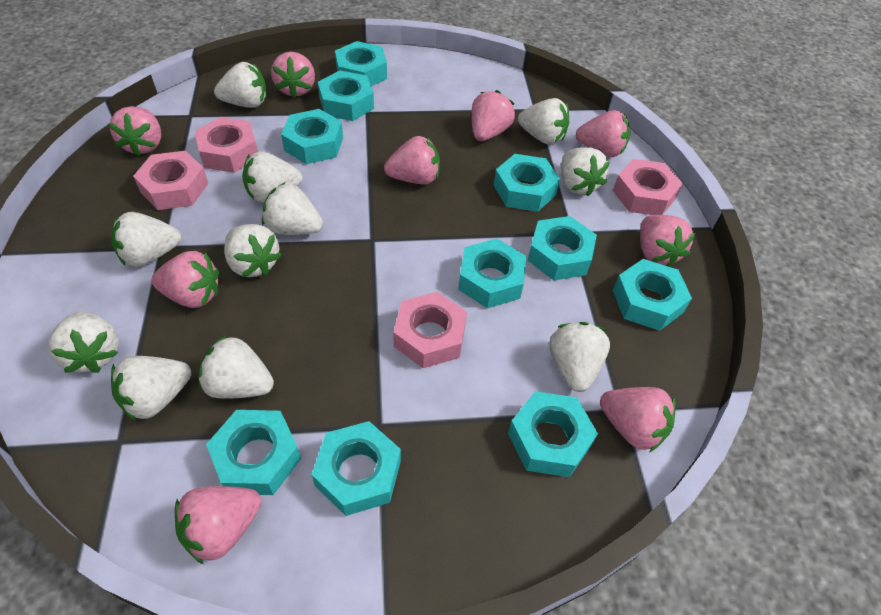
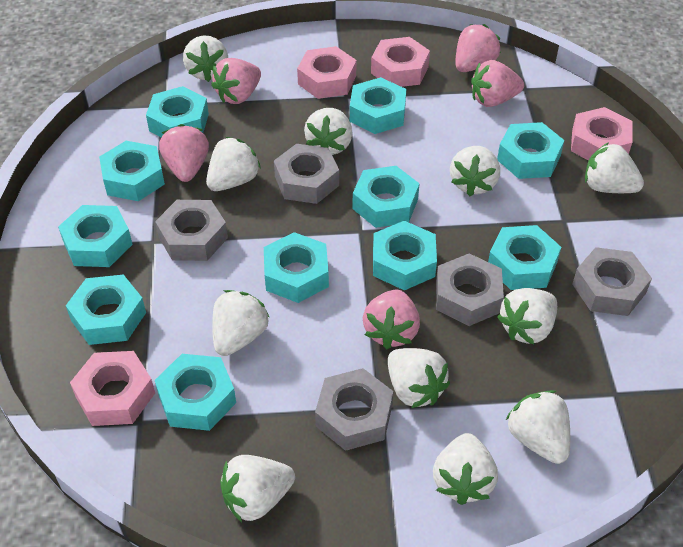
grey nut: none = 0 -> [155,200,228,261] [274,144,339,204] [315,368,393,451] [436,253,504,326] [572,247,652,316] = 5
pink strawberry: [109,106,161,156] [151,251,219,308] [175,486,262,565] [271,52,315,98] [384,136,440,184] [471,90,515,141] [576,110,631,157] [600,387,676,452] [640,215,695,267] = 9 -> [159,124,209,182] [211,58,261,104] [363,290,420,349] [455,24,501,72] [471,60,524,107] = 5
turquoise nut: [206,410,301,495] [281,109,343,164] [312,421,401,516] [318,70,374,121] [335,41,387,86] [458,239,526,308] [494,154,560,212] [508,391,598,477] [527,216,597,281] [613,259,692,331] = 10 -> [58,205,133,267] [66,274,146,345] [99,141,165,201] [146,86,209,137] [155,354,236,431] [264,232,329,303] [350,77,406,134] [352,166,420,228] [373,221,437,290] [488,225,561,290] [497,122,564,179] = 11

